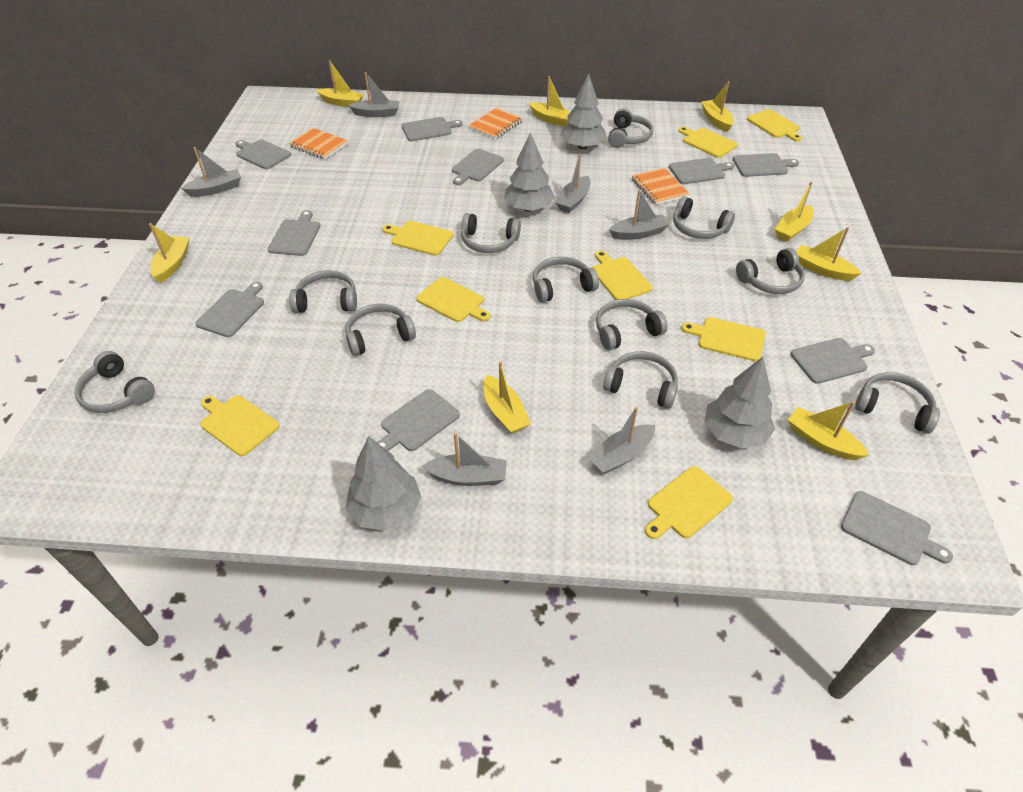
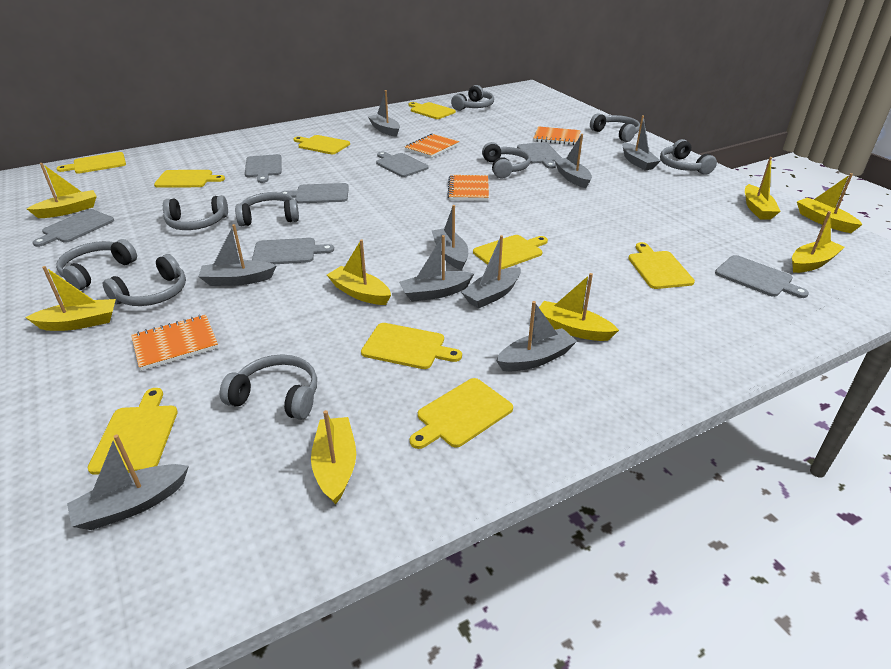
grey boat: [181,147,241,197] [348,72,400,117] [422,433,507,486] [555,153,590,213] [587,407,655,474] [609,190,670,240] = 6 -> [67,434,189,530] [199,224,277,286] [368,90,400,137] [399,235,474,302] [432,205,468,271] [461,235,521,309] [496,301,577,371] [554,134,592,188] [622,115,660,170] = 9
grey cutting board: [195,282,264,337] [235,139,291,169] [268,210,321,256] [377,389,460,451] [402,117,463,141] [452,149,504,185] [669,158,734,184] [733,153,799,177] [791,338,875,384] [841,491,953,565] = 10 -> [33,209,114,247] [245,154,282,183] [252,238,334,264] [280,183,349,203] [376,151,429,177] [517,142,562,169] [715,255,809,298] = 7
grey headphones: [74,351,155,413] [289,270,357,313] [345,304,416,356] [461,213,521,253] [533,257,599,303] [596,299,668,350] [603,351,678,409] [608,108,653,148] [673,196,735,239] [736,248,805,294] [855,372,940,434] = 11 -> [56,239,137,290] [103,254,186,306] [163,195,228,230] [220,354,317,420] [235,192,299,226] [451,85,494,111] [482,142,531,178] [590,113,640,142] [660,139,717,175] = 9
grey tree: [345,436,422,531] [504,132,555,212] [561,74,607,150] [705,357,775,449] = 4 -> none = 0
orange notebook: [289,128,348,159] [468,108,523,139] [632,168,690,205] = 3 -> [131,315,218,371] [405,134,459,158] [447,175,489,201] [534,126,581,145] = 4
yellow cutting board: [200,395,280,456] [383,221,454,256] [416,277,490,322] [592,251,653,300] [645,466,733,539] [678,127,738,158] [682,317,766,361] [747,109,802,141] = 8 -> [56,152,126,174] [88,388,178,475] [154,170,225,187] [293,135,350,154] [361,323,462,369] [409,102,456,119] [410,378,513,449] [473,235,548,269] [628,242,695,289] = 9

